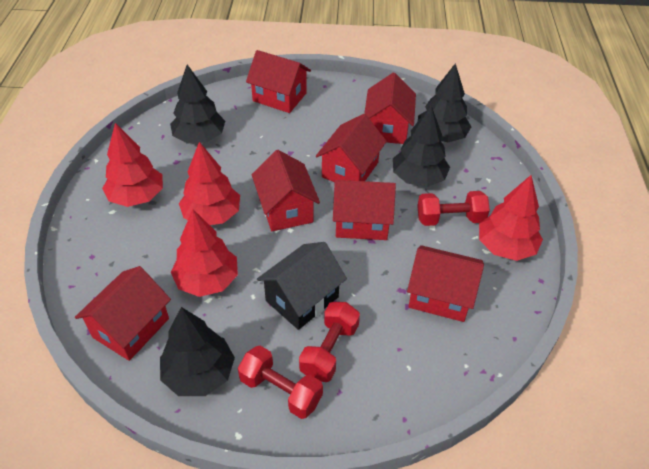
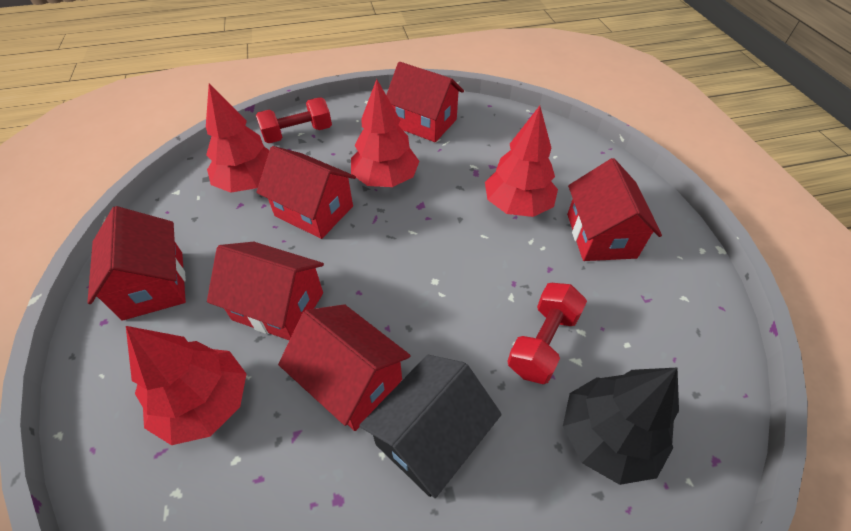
black tree: [160,307,235,396] [170,65,225,143] [393,105,450,187] [418,63,471,142] = 4 -> [563,368,679,485] = 1
red dumbbell: [238,346,323,419] [299,302,360,382] [417,191,490,226] = 3 -> [256,97,332,143] [507,283,587,384] = 2
red house: [75,266,171,361] [246,50,311,113] [252,150,320,231] [316,114,387,182] [333,180,396,240] [364,73,416,144] [407,245,484,322] = 7 -> [87,206,186,321] [207,242,324,340] [256,146,356,239] [278,304,411,431] [386,62,464,142] [567,158,662,261] = 6

